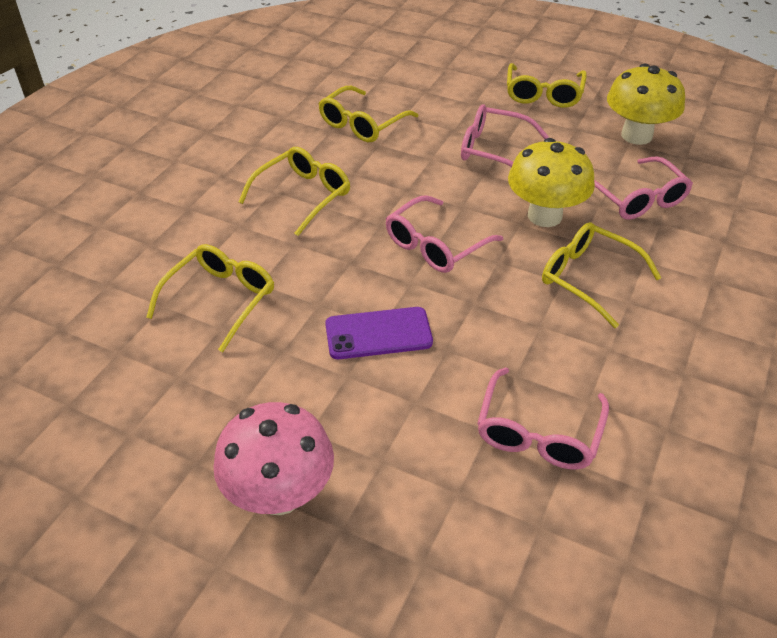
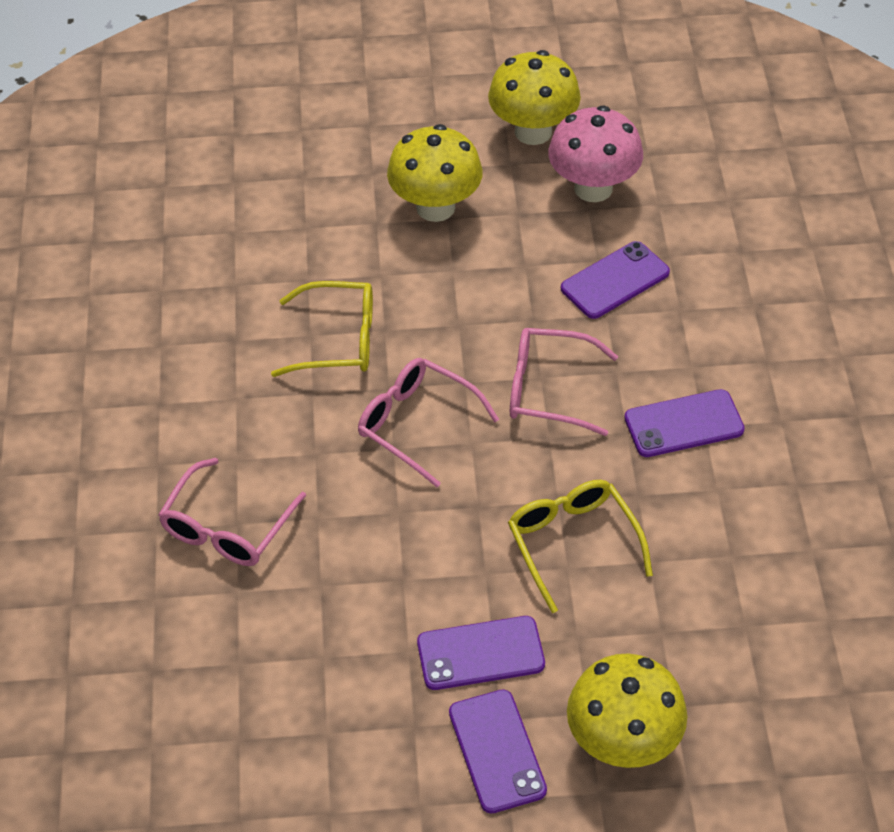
pink glasses: [386,195,503,273] [461,104,549,167] [477,367,609,470] [594,156,693,220] = 4 -> [158,458,306,566] [358,358,499,487] [510,328,618,436] = 3
purple phone: [325,307,433,359] = 1 -> [417,616,545,690] [449,689,547,814] [561,241,670,319] [624,389,745,457] = 4
yellow glasses: [146,244,274,352] [239,147,350,236] [318,86,418,142] [507,63,587,108] [542,222,662,328] = 5 -> [271,281,373,377] [508,480,653,613] = 2
yellow mushroom: [508,138,595,227] [607,63,685,145] = 2 -> [387,124,483,222] [488,50,581,145] [567,653,687,768] = 3

